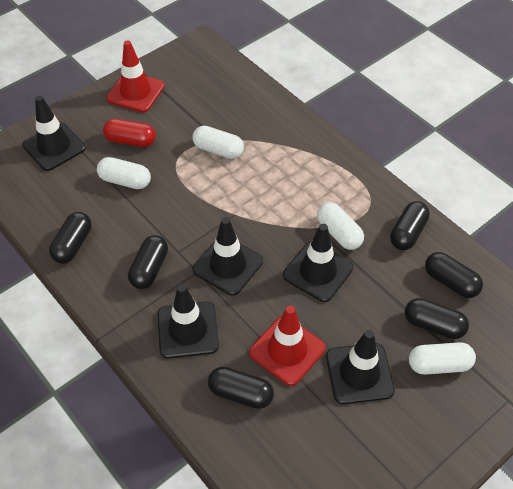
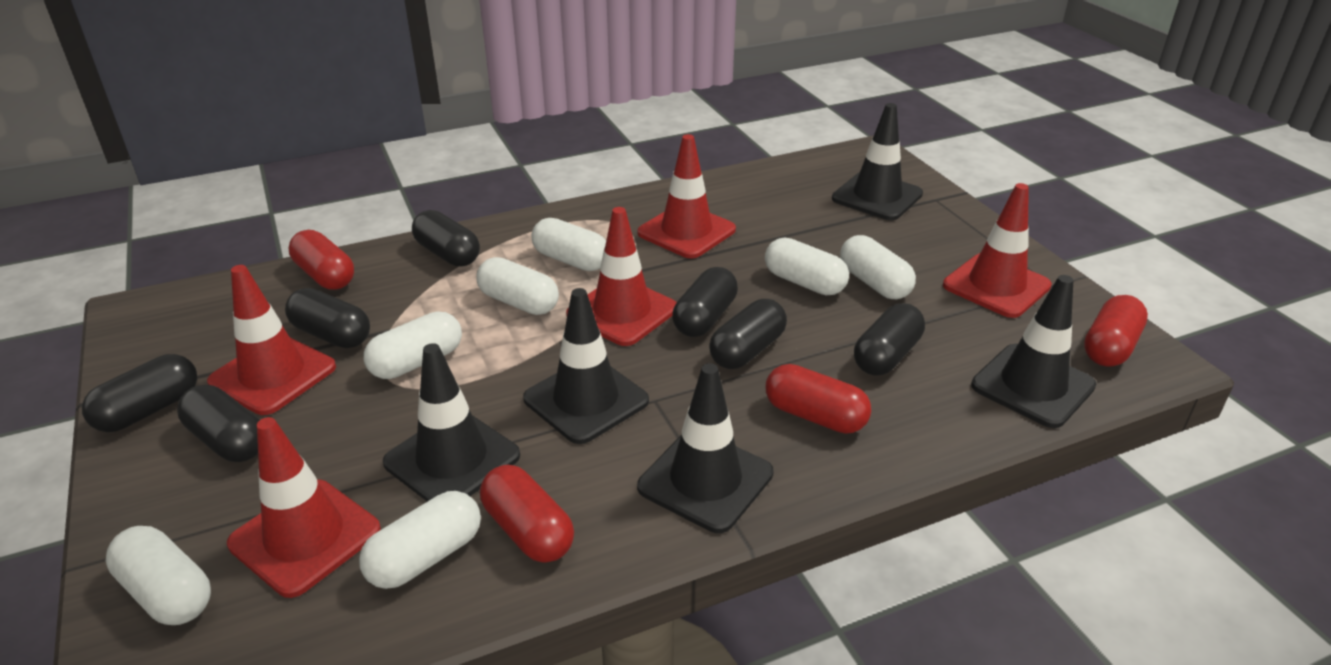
black capsule: [49,212,91,264] [128,235,168,289] [208,367,274,409] [390,201,430,250] [405,298,469,339] [425,252,483,298] = 6 -> [82,354,197,432] [177,385,260,462] [285,288,370,348] [412,210,480,267] [672,267,738,337] [709,299,787,369] [854,303,925,375] = 7
red capsule: [103,119,156,147] = 1 -> [289,230,354,290] [480,465,574,563] [766,364,871,434] [1084,295,1148,367] = 4
red traffic cone: [106,40,165,113] [249,306,326,386] = 2 -> [207,265,336,415] [227,417,381,598] [566,207,677,346] [637,134,736,258] [943,183,1052,318] = 5
white capsule: [97,157,151,189] [193,126,244,159] [317,202,364,250] [409,342,476,375] = 4 -> [106,526,211,625] [359,491,481,589] [364,311,462,379] [476,257,559,315] [531,218,606,271] [765,238,849,295] [840,235,916,299] = 7

